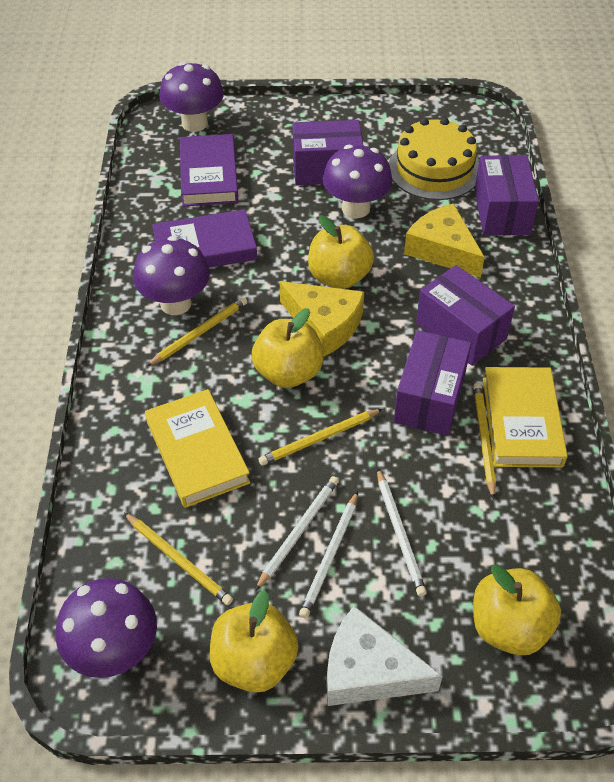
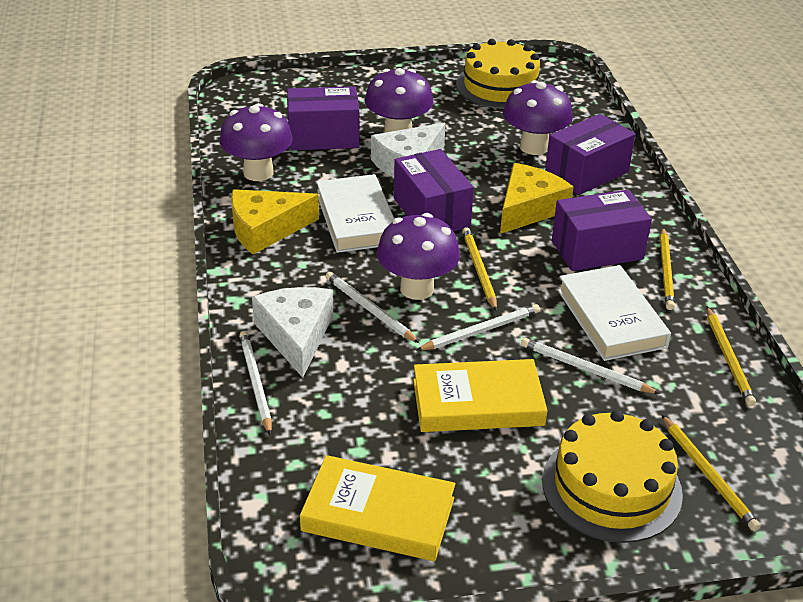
purple book: [152,209,257,268] [180,134,239,207] = 2 -> none = 0
white book: none = 0 -> [316,174,394,253] [558,265,671,361] = 2
white cheese: [327,606,443,706] = 1 -> [252,287,333,378] [371,123,446,178] = 2
white pencil: [255,476,339,591] [299,491,358,619] [377,468,427,597] = 3 -> [239,331,272,436] [325,272,419,343] [416,304,540,351] [521,338,660,394] = 4
yellow apple: [210,590,299,693] [252,308,323,388] [308,215,374,289] [473,564,561,655] = 4 -> none = 0
yellow cake: [389,118,479,200] = 1 -> [456,39,543,109] [542,410,683,543] = 2

